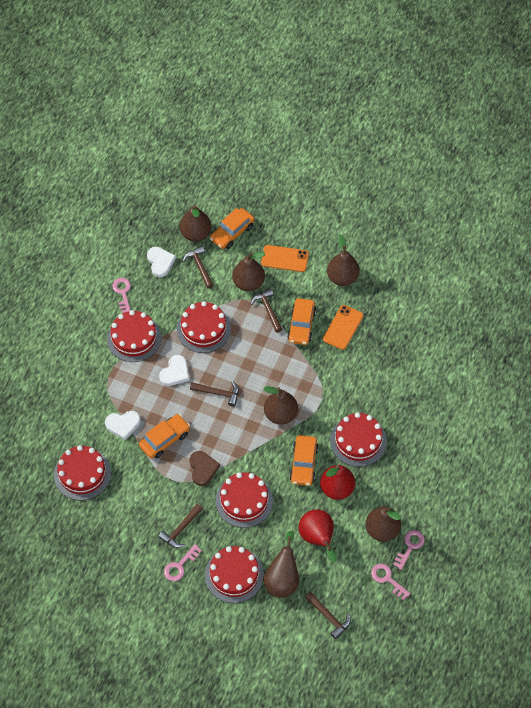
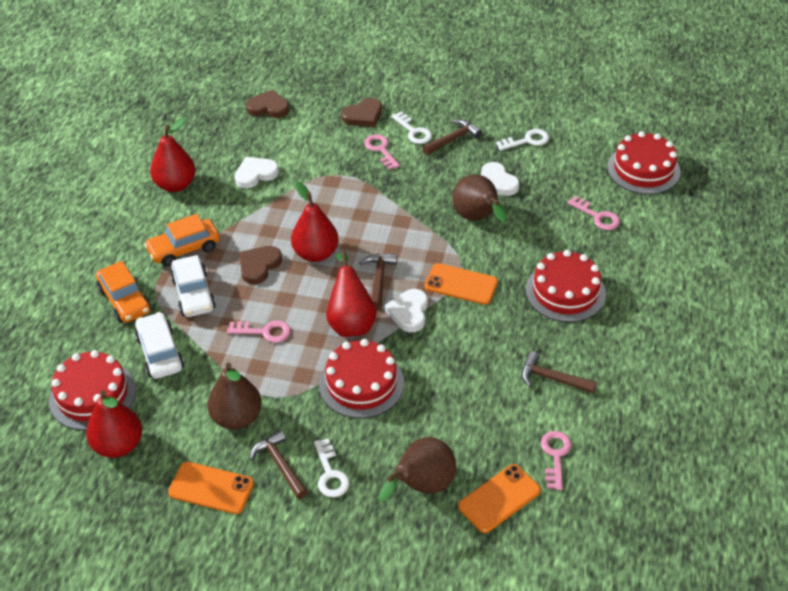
brown hammer: [158,504,203,548] [183,246,214,289] [190,381,239,407] [251,289,282,333] [305,592,351,639] = 5 -> [250,429,308,499] [360,254,397,309] [422,119,482,155] [521,352,597,394] = 4
brown heart: [189,451,220,486] = 1 -> [240,246,282,284] [246,90,289,118] [342,98,382,127] = 3
brown pear: [180,205,211,242] [232,252,265,291] [263,386,298,425] [263,531,299,598] [327,235,360,286] [366,507,401,542] = 6 -> [207,363,262,430] [378,437,456,502] [452,174,507,222] = 3
orange car: [139,414,190,458] [210,208,255,249] [287,298,316,345] [289,435,319,486] = 4 -> [96,261,151,323] [144,214,220,267] = 2
orange phone: [261,245,309,272] [323,305,363,350] = 2 -> [168,462,254,514] [425,263,498,305] [458,464,541,533] = 3
red cake: [54,445,111,500] [107,310,161,362] [177,301,231,353] [205,546,264,603] [216,472,273,528] [330,412,387,467] = 6 -> [49,350,136,430] [319,339,404,418] [526,250,606,322] [607,131,681,194] = 4
red pear: [299,509,336,563] [320,465,355,500] = 2 -> [86,390,142,458] [150,118,196,192] [291,181,338,262] [326,251,377,337] = 4
white car: none = 0 -> [134,312,184,379] [170,255,216,317] = 2
white key: none = 0 -> [314,438,349,497] [391,111,432,144] [496,129,549,151] = 3

